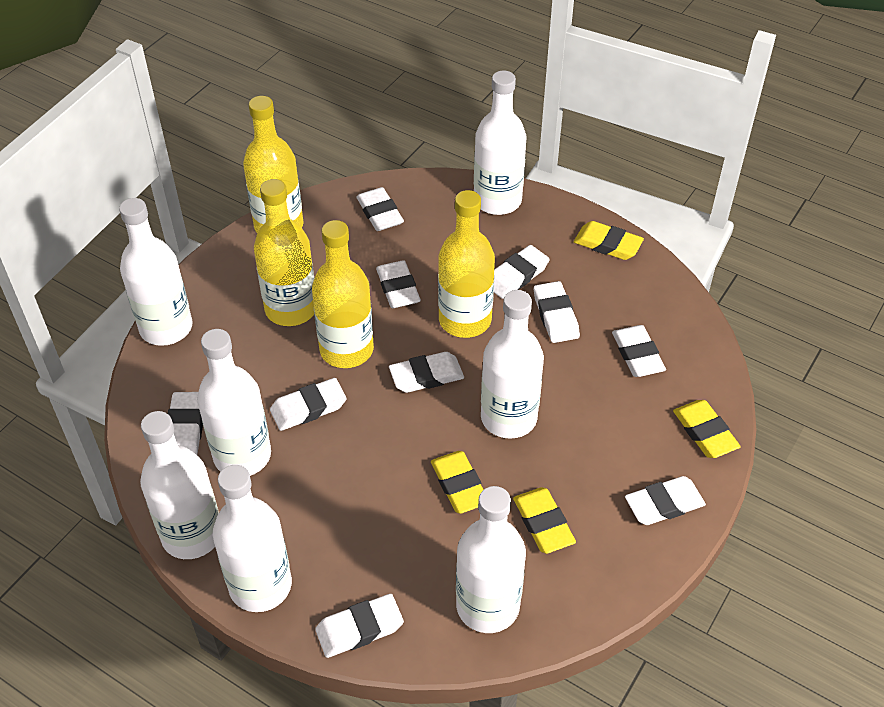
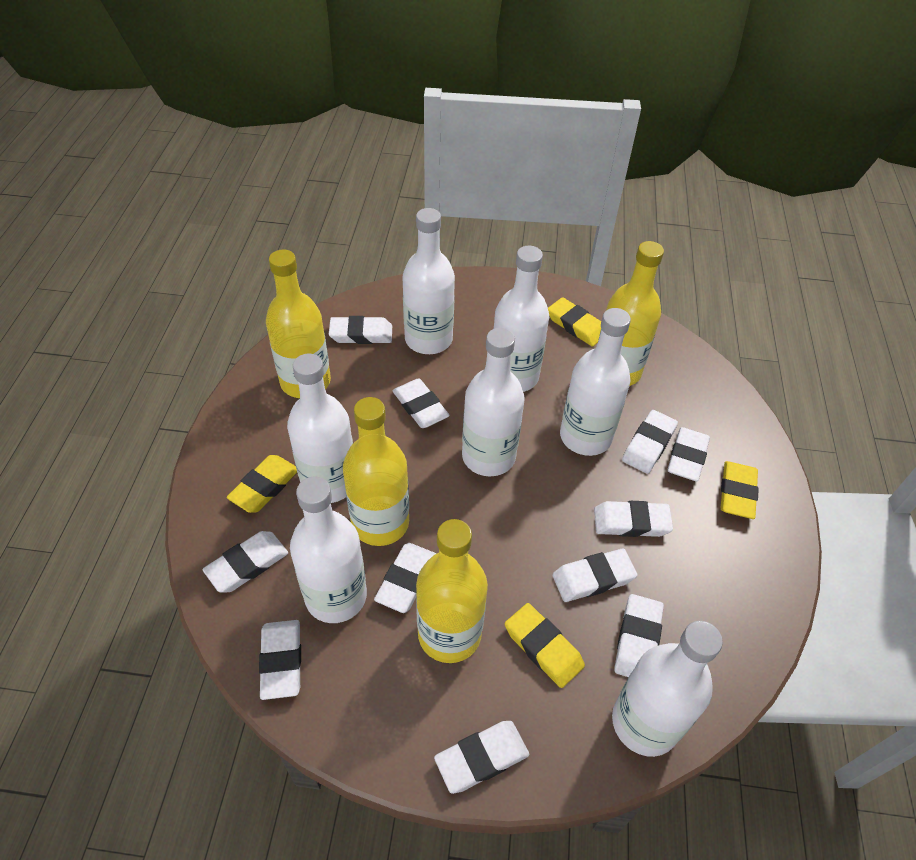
white eraser: [168,392,203,455] [270,378,347,431] [315,594,404,658] [356,187,404,231] [376,261,421,308] [389,352,464,393] [494,245,550,299] [534,281,580,343] [612,325,666,377] [625,476,706,525] = 10 -> [202,531,288,593] [259,620,301,700] [329,316,392,344] [374,543,436,613] [392,378,450,428] [434,721,529,794] [552,548,638,602] [594,501,673,537] [614,594,664,677] [622,410,678,473] [667,427,710,481] = 11

